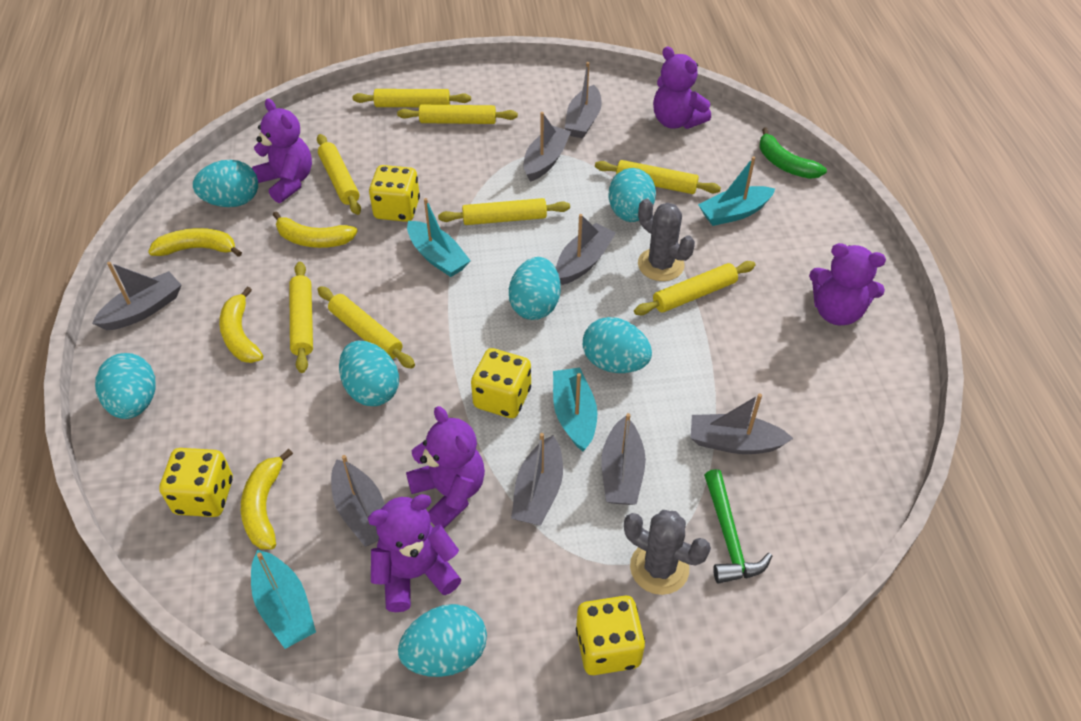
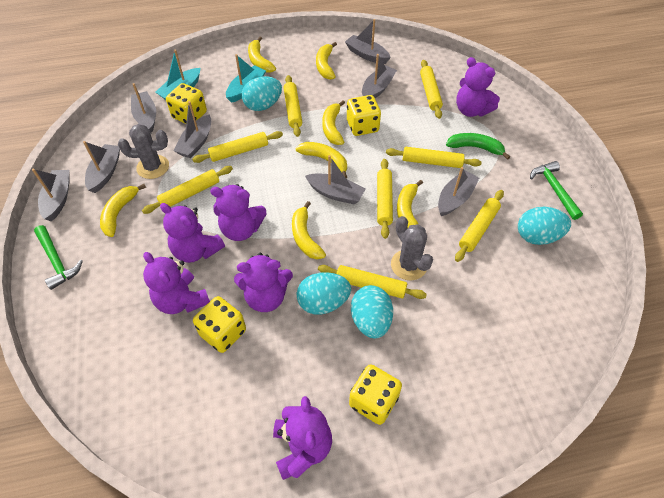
green hammer: [704,469,772,584] = 1 -> [34,225,83,290] [530,161,583,220] = 2
purple teddy bear: [252,99,312,203] [368,494,462,612] [406,406,485,529] [653,46,711,129] [809,243,886,325] = 5 -> [143,252,210,314] [160,203,225,263] [210,184,267,241] [234,253,293,312] [273,396,332,480] [456,57,500,117] = 6
turquoise boat: [251,550,316,649] [407,198,471,277] [553,368,597,451] [698,156,775,226] = 4 -> [155,49,200,100] [226,54,266,103] = 2
turquoise egg: [95,353,156,419] [193,160,258,207] [339,341,399,406] [398,604,487,677] [509,257,560,320] [583,317,652,373] [608,168,656,222] = 7 -> [242,76,282,111] [296,272,351,315] [351,285,393,338] [518,207,571,245] = 4
yellow banana: [148,228,242,257] [219,287,263,363] [241,449,293,549] [273,211,358,248] = 4 -> [100,184,146,237] [248,37,276,73] [292,201,326,259] [296,142,347,179] [316,42,337,80] [322,101,345,145] [397,180,423,228] = 7

